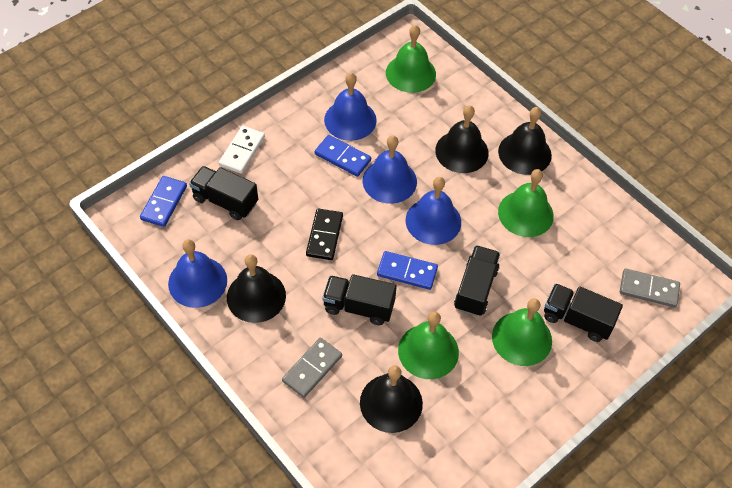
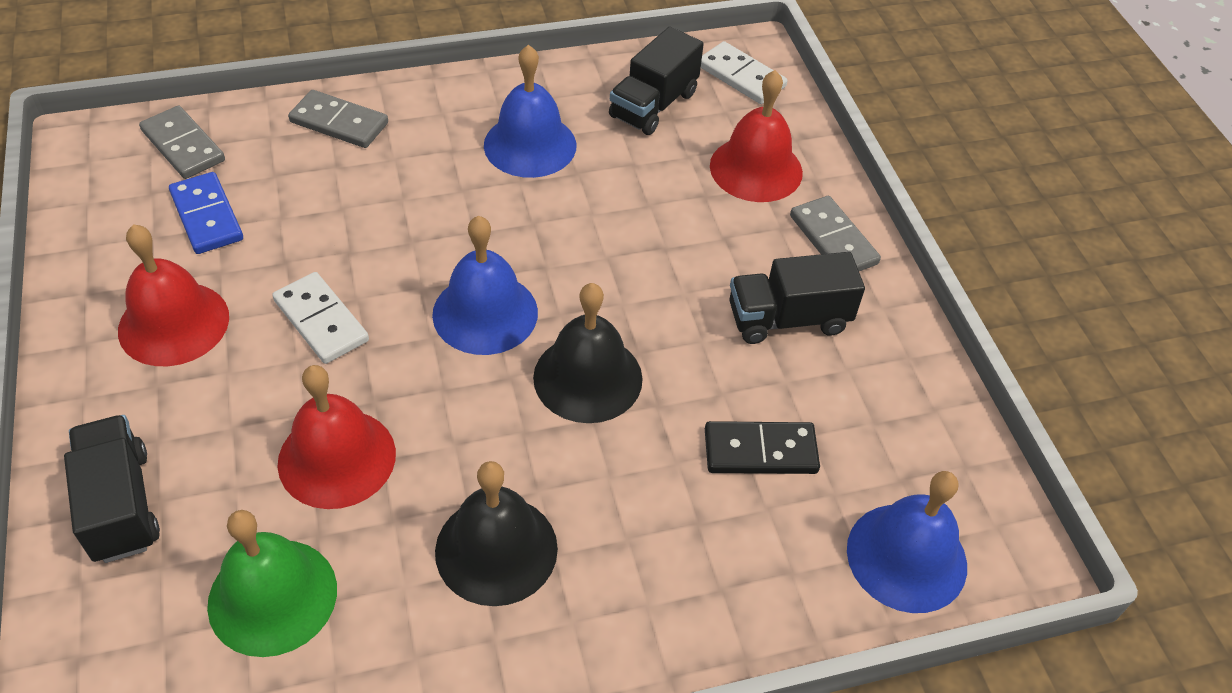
black bell: [227,254,286,323] [360,365,423,433] [435,105,489,173] [498,107,552,175] = 4 -> [435,461,558,606] [533,283,643,423] = 2
black truck: [189,166,258,220] [322,274,397,325] [454,245,500,316] [544,283,623,342] = 4 -> [64,415,160,563] [609,26,704,135] [729,252,865,344] = 3
blue bell: [168,239,227,308] [324,73,377,141] [362,135,417,204] [406,177,461,245] = 4 -> [432,215,538,355] [484,45,576,178] [847,471,967,613] = 3
blue domino: [140,176,187,227] [315,135,371,177] [377,251,438,290] = 3 -> [169,172,243,254] = 1
green bell: [386,25,436,93] [398,311,459,379] [492,298,552,366] [498,169,554,237] = 4 -> [207,510,337,657] = 1
grey domino: [282,338,342,398] [620,269,680,308] = 2 -> [139,106,225,179] [288,90,388,148] [790,196,881,271] = 3
red bell: none = 0 -> [118,224,229,366] [277,365,396,509] [710,70,803,202] = 3
white domino: [219,126,265,174] = 1 -> [272,272,369,364] [701,41,787,104] = 2

